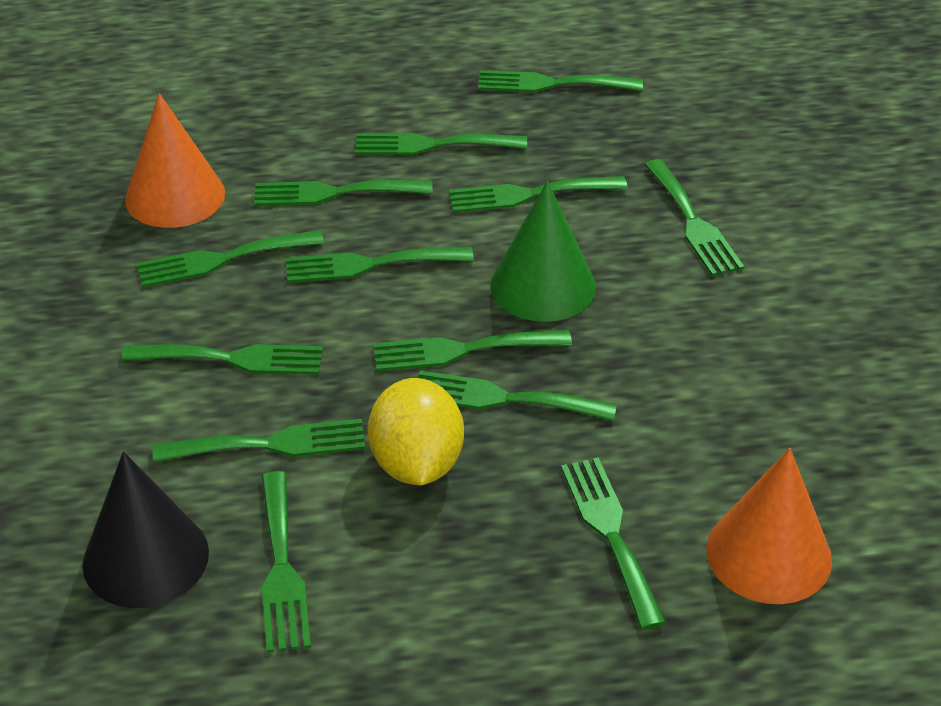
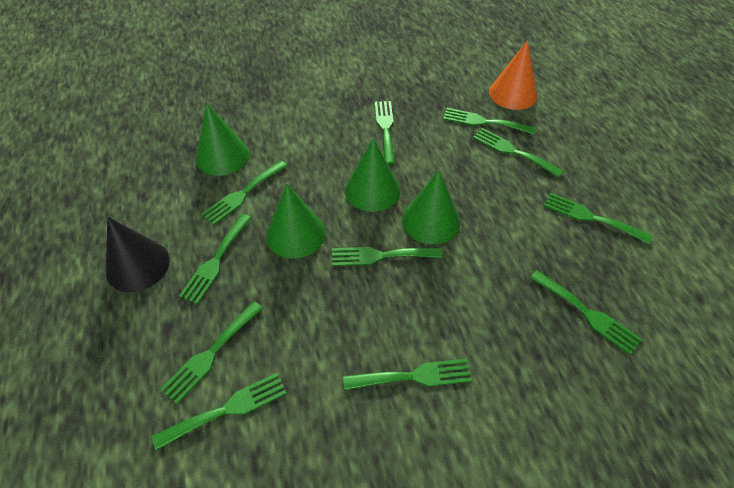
green cone: [490,181,596,322] = 1 -> [196,104,249,176] [266,184,325,258] [345,138,401,212] [402,170,460,244] = 4
green fork: [121,344,323,375] [136,230,324,287] [153,419,365,462] [254,180,433,206] [262,471,311,653] [286,247,474,283] [355,133,527,155] [373,330,572,371] [418,370,617,421] [449,176,628,213] [478,70,643,92] [561,457,666,630] [644,159,744,276] = 13 -> [152,373,287,450] [160,301,263,404] [179,214,251,304] [201,160,288,225] [332,247,442,266] [343,359,472,390] [375,101,395,165] [443,108,535,134] [473,128,563,177] [530,270,642,355] [544,193,653,244] = 11
orange cone: [125,93,225,228] [706,448,832,604] = 2 -> [489,41,537,110] = 1
yellow lemon: [368,378,464,485] = 1 -> none = 0

